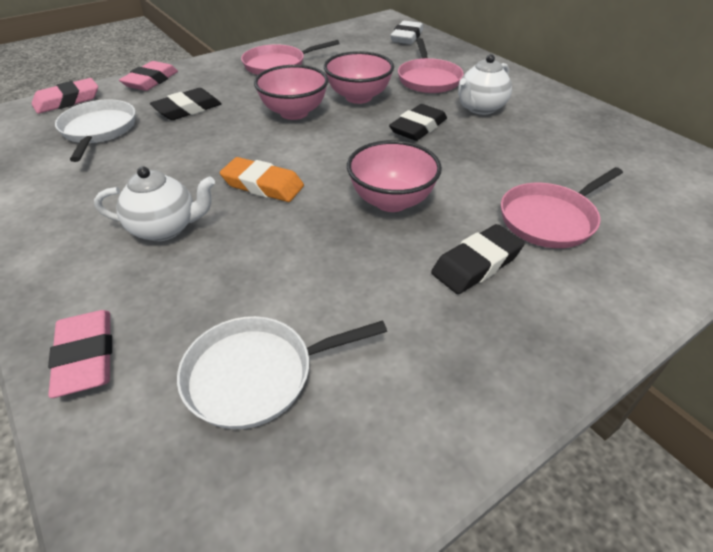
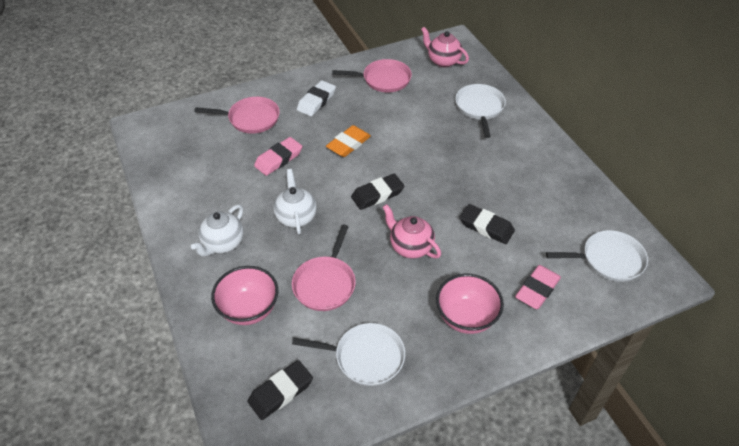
pink bowl: [254,65,328,120] [324,51,394,104] [347,140,442,212] = 3 -> [211,266,278,325] [436,274,504,334] = 2
pink eraser: [32,78,98,114] [48,310,112,398] [119,61,178,91] = 3 -> [254,137,302,176] [515,265,561,309] = 2
pink teapot: none = 0 -> [383,204,441,258] [421,27,469,67] = 2
white pan: [55,99,135,162] [177,316,387,429] = 2 -> [292,323,405,386] [455,84,506,138] [546,230,648,282] = 3

